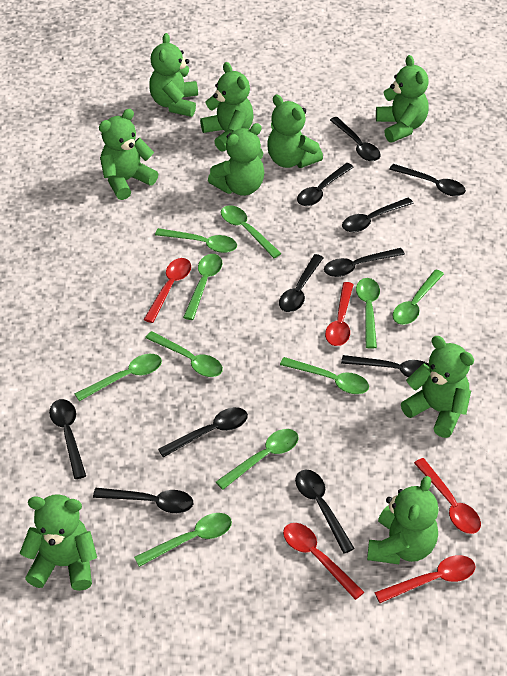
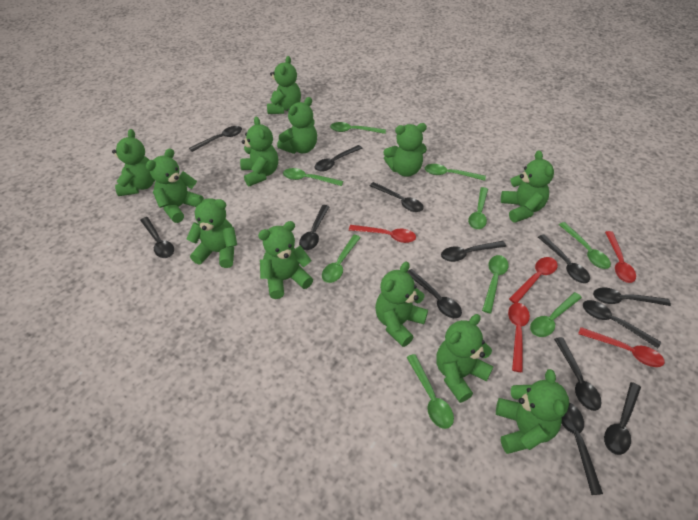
black spoon: [49,399,86,479] [93,488,193,513] [158,407,248,458] [279,254,324,312] [295,470,355,554] [297,163,354,206] [324,248,405,277] [330,117,381,161] [341,355,429,377] [342,198,414,232] [389,164,466,196] = 11 -> [140,217,174,258] [189,126,242,152] [299,205,329,250] [314,145,363,172] [370,182,424,212] [407,269,462,318] [441,241,506,262] [538,234,590,283] [554,337,601,411] [561,403,603,495] [583,300,661,348] [593,288,671,306] [604,382,641,455] = 13
green spoon: [75,354,162,401] [134,513,232,567] [145,331,223,377] [155,228,237,253] [183,254,222,320] [216,429,299,490] [221,205,282,258] [280,357,369,394] [356,278,380,349] [392,270,444,325] = 10 -> [283,168,343,186] [322,235,361,283] [330,122,386,134] [406,354,454,429] [425,164,486,181] [468,187,488,229] [482,255,509,313] [530,292,582,337] [559,222,611,269] = 9
green teddy bear: [20,494,97,591] [99,109,158,200] [149,33,198,117] [200,62,254,152] [208,123,265,196] [267,94,323,168] [367,476,439,564] [376,55,429,142] [401,336,474,438] = 9 -> [112,129,155,196] [146,148,204,223] [186,196,237,268] [240,116,278,186] [258,221,313,299] [267,56,301,114] [277,97,317,154] [375,262,428,347] [384,123,427,177] [436,314,493,403] [496,369,569,454] [501,151,554,223] = 12

